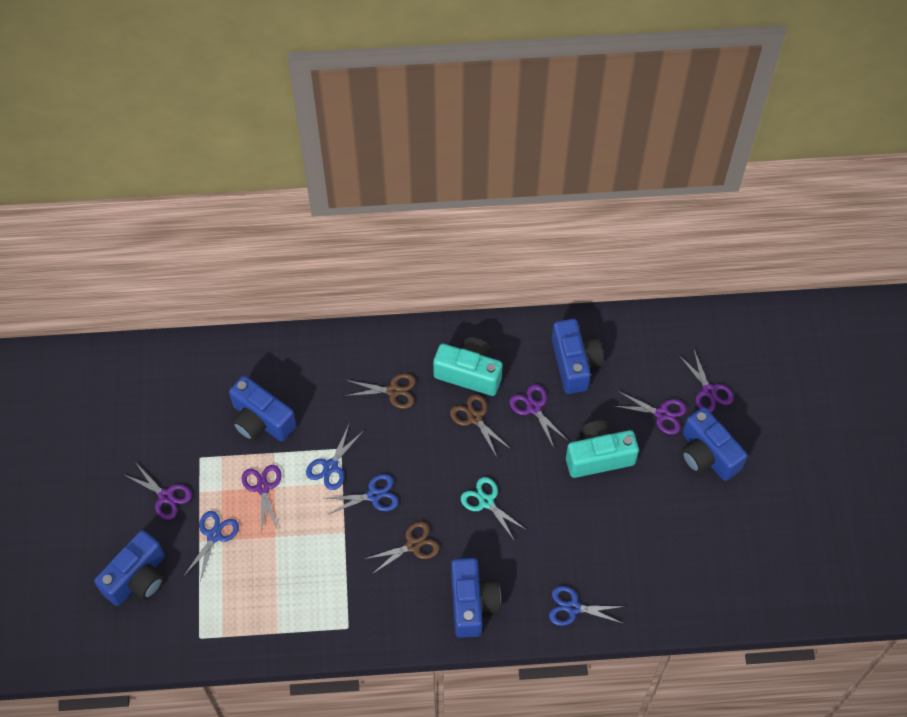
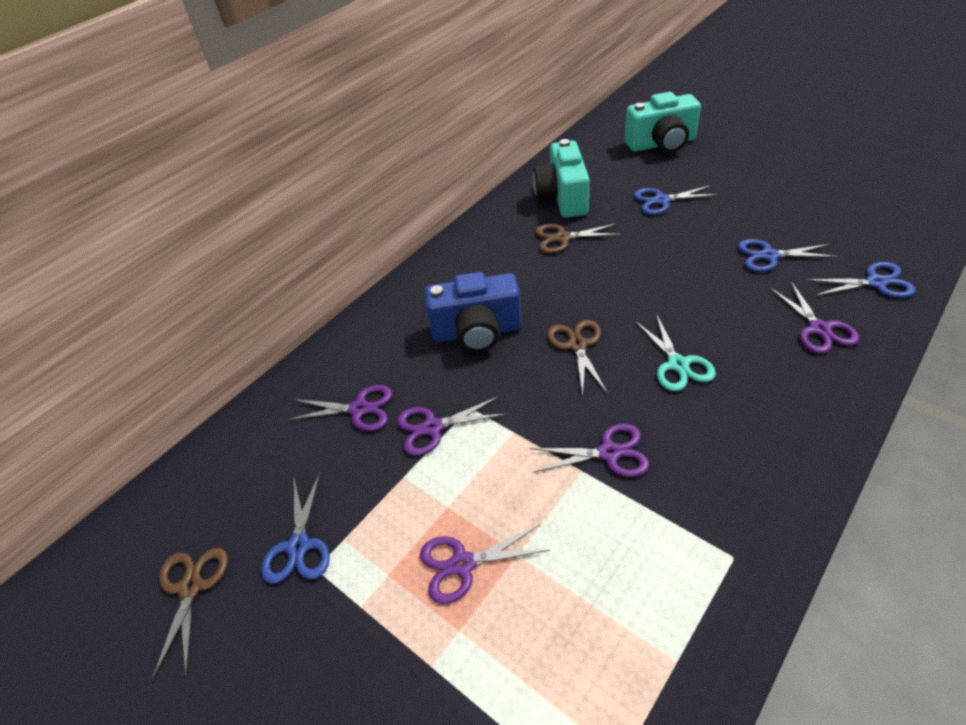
blue camera: [94,530,165,606] [229,376,296,441] [451,558,501,638] [552,319,604,394] [681,407,747,481] = 5 -> [425,272,522,352] = 1

